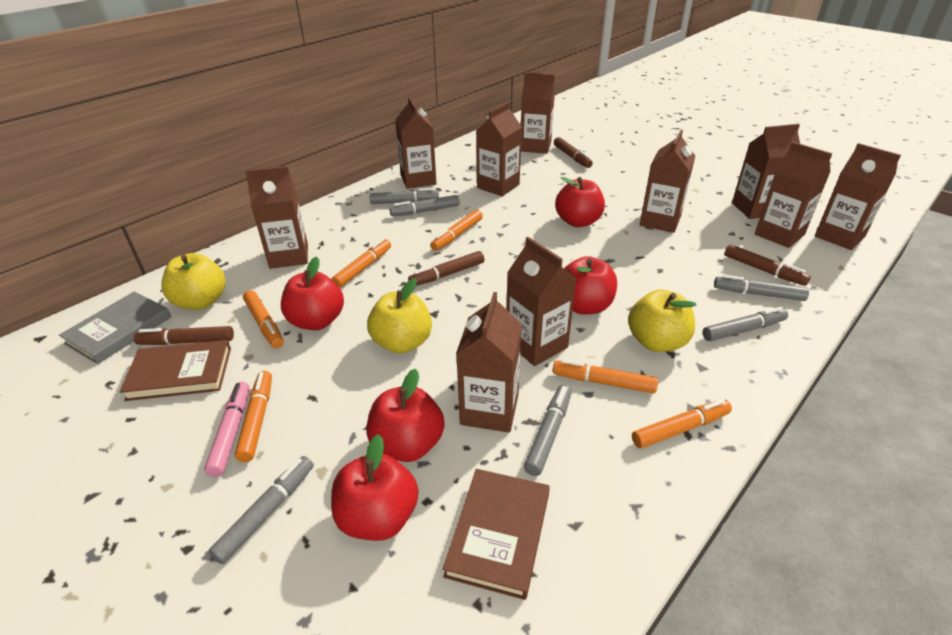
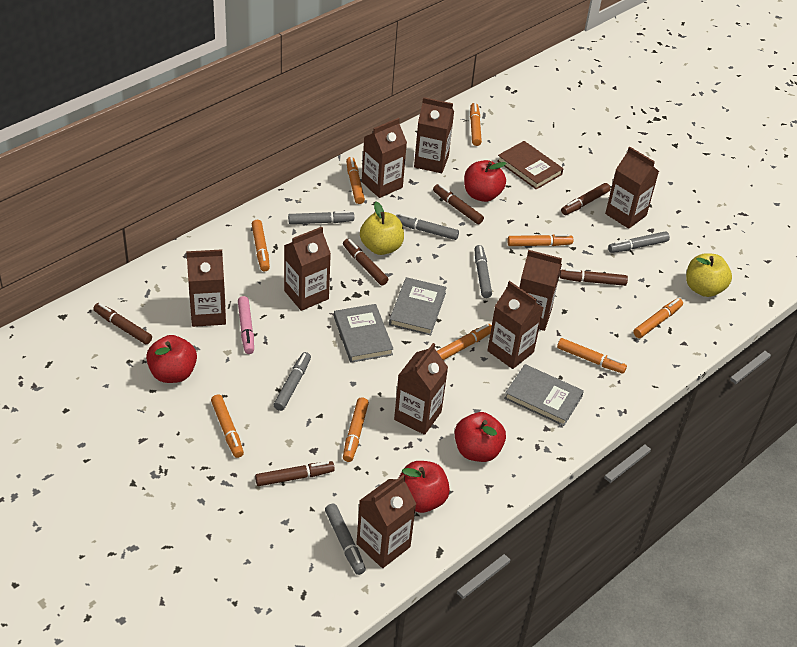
brown book: [120,340,231,401] [443,469,550,600] = 2 -> [497,141,563,189] = 1
brown carton: [245,166,308,269] [395,97,436,189] [456,292,522,433] [476,102,522,196] [507,237,577,366] [521,73,555,154] [640,130,695,233] [732,124,800,219] [755,142,833,248] [815,143,901,250] = 10 -> [186,249,226,327] [284,227,331,311] [356,475,416,568] [362,118,407,198] [394,343,448,435] [414,97,454,173] [487,281,543,369] [519,250,562,331] [605,147,659,229] = 9
brown marker: [134,326,234,345] [408,251,485,286] [554,137,593,168] [724,244,811,286] = 4 -> [93,303,152,344] [255,461,335,486] [343,239,388,285] [433,184,484,224] [559,269,628,286] [561,183,610,215] = 6
grey book: [59,291,172,364] = 1 -> [334,304,393,363] [389,277,447,335] [504,364,584,426] = 3
orange marker: [235,371,272,462] [243,290,284,348] [332,238,391,288] [430,209,483,251] [553,359,658,393] [632,399,732,449] = 6 -> [211,394,244,458] [252,220,270,271] [343,397,369,462] [346,157,365,204] [437,324,492,360] [470,103,482,146] [507,234,573,246] [557,338,627,374] [633,298,683,338] = 9
red apple: [281,256,344,330] [331,434,418,541] [367,369,445,462] [555,177,605,227] [564,256,617,315] = 5 -> [146,335,197,383] [399,461,450,513] [455,412,506,462] [464,160,507,202] = 4
yellow apple: [161,253,226,310] [367,278,432,354] [628,289,696,352] = 3 -> [360,202,404,255] [686,253,732,297] = 2

